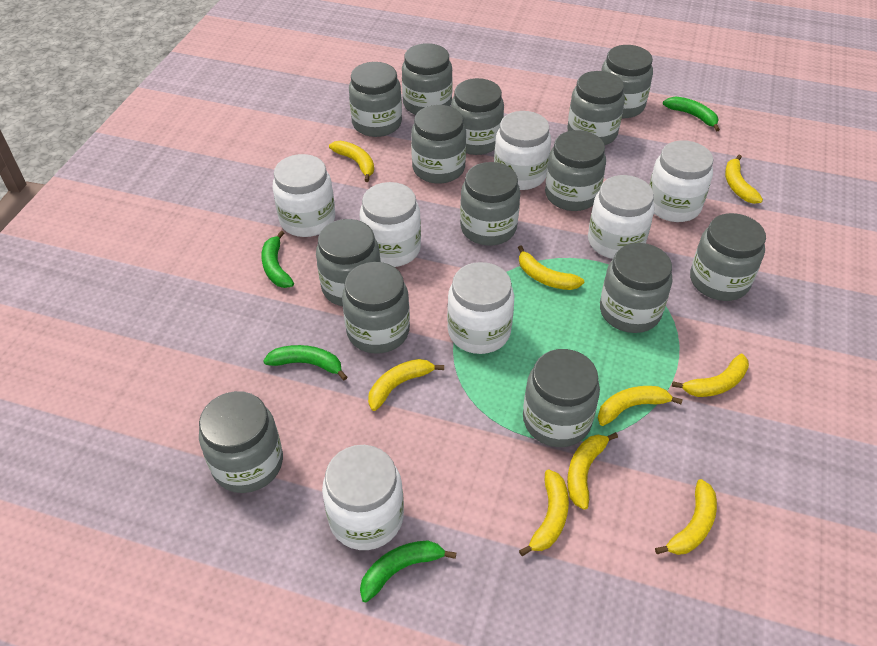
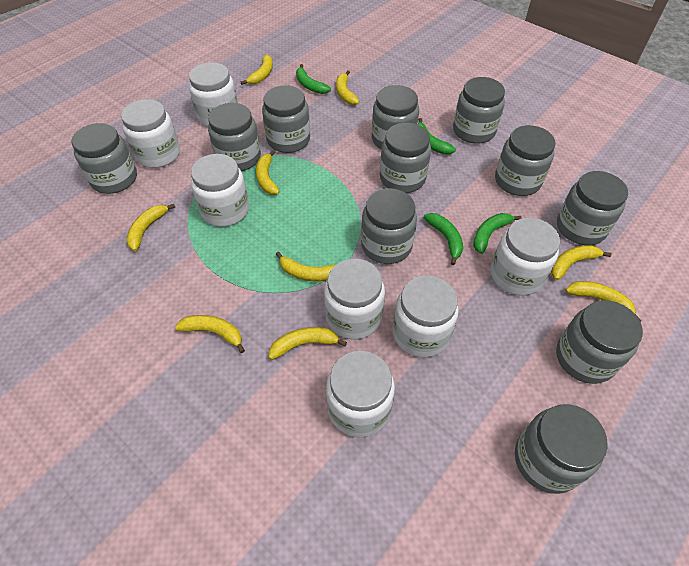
grey jar: [199,391,283,493] [316,219,381,306] [342,262,410,353] [349,62,402,137] [402,43,453,115] [411,105,466,184] [451,78,504,155] [460,162,520,246] [523,349,600,447] [545,130,606,211] [567,71,625,145] [600,243,672,333] [601,45,653,118] [690,213,766,301] = 14 -> [71,123,137,194] [208,103,261,171] [262,85,310,153] [361,188,417,264] [372,85,419,149] [380,123,431,193] [453,77,505,144] [495,125,556,196] [515,404,608,494] [556,300,643,384] [557,171,628,245] = 11

